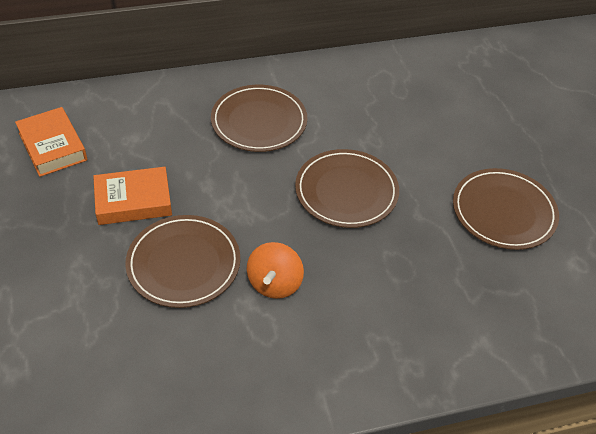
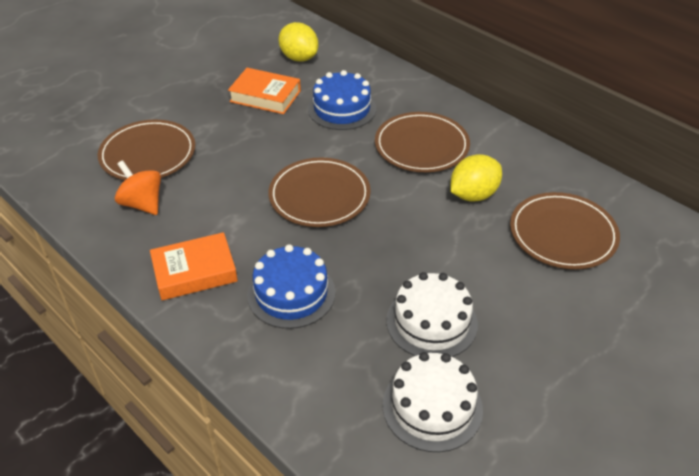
blue cake: none = 0 -> [247,244,336,329] [308,70,376,130] = 2
white cake: none = 0 -> [383,352,483,452] [386,272,478,357] = 2
yellow lemon: none = 0 -> [278,22,318,62] [450,154,502,202] = 2

